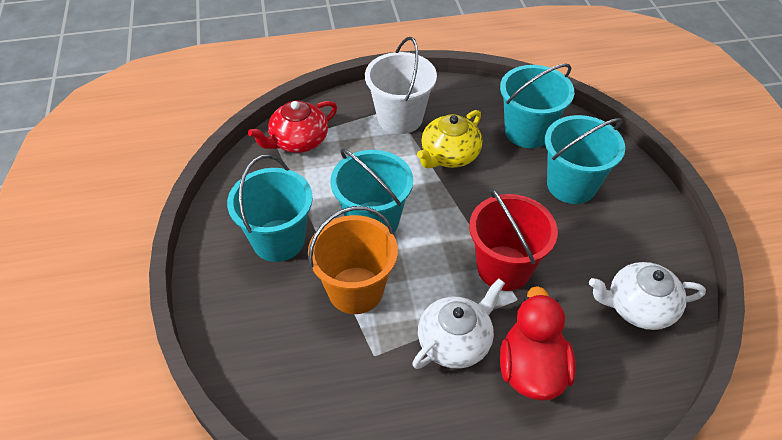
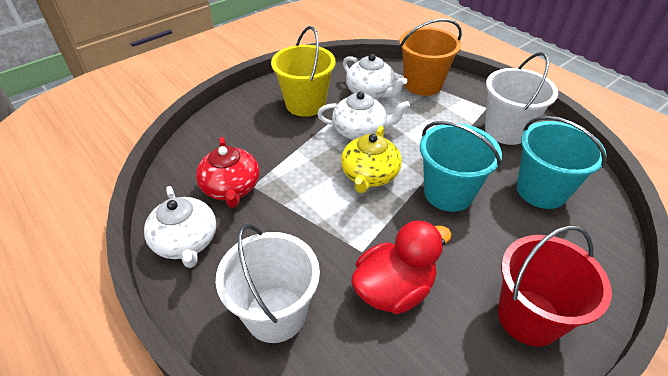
turquoise bucket: [227,155,313,262] [331,148,413,233] [500,64,574,148] [545,115,625,204] = 4 -> [420,121,502,212] [517,116,607,209] = 2
white bucket: [365,37,437,134] = 1 -> [216,224,320,343] [485,52,558,145] = 2
white teapot: [412,279,505,369] [589,262,706,330] = 2 -> [144,186,216,268] [317,91,410,140] [343,54,407,99] = 3
yellow bucket: none = 0 -> [271,26,336,117] = 1

